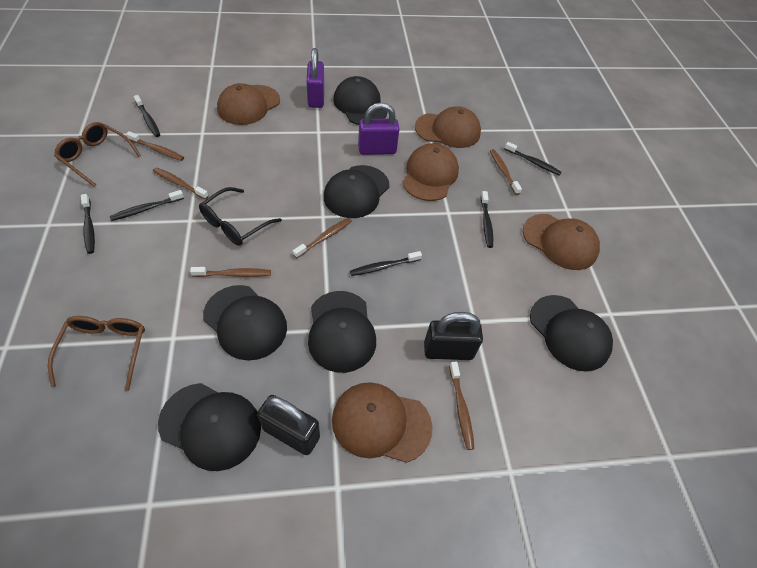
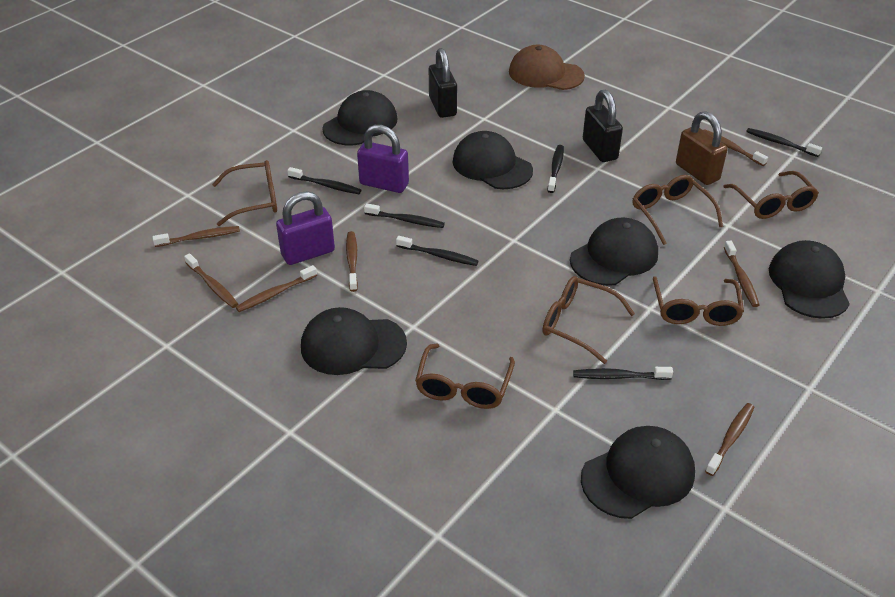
black glasses: [199,187,282,246] = 1 -> none = 0
brown cap: [217,83,280,125] [332,382,432,463] [403,143,459,201] [415,106,481,148] [523,214,600,270] = 5 -> [509,45,585,90] = 1
brown glasses: [48,316,145,391] [54,122,141,187] = 2 -> [212,160,277,226] [415,343,515,409] [542,276,635,364] [632,175,723,245] [653,276,744,326] [723,171,819,219] = 6
brown padlock: none = 0 -> [676,111,728,185] = 1
brown toothbrush: [126,131,184,161] [153,167,209,200] [190,267,271,277] [293,218,352,258] [449,362,474,450] [490,149,522,195] = 6 -> [152,226,240,247] [184,253,238,308] [236,265,317,312] [346,231,358,292] [704,129,768,166] [705,403,755,476] [724,241,760,307] = 7

